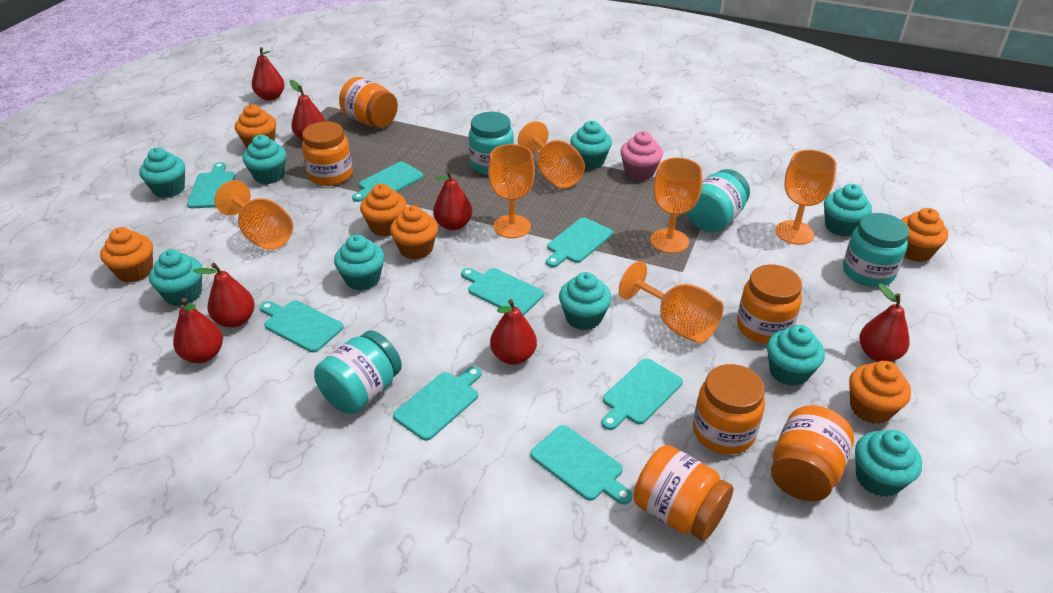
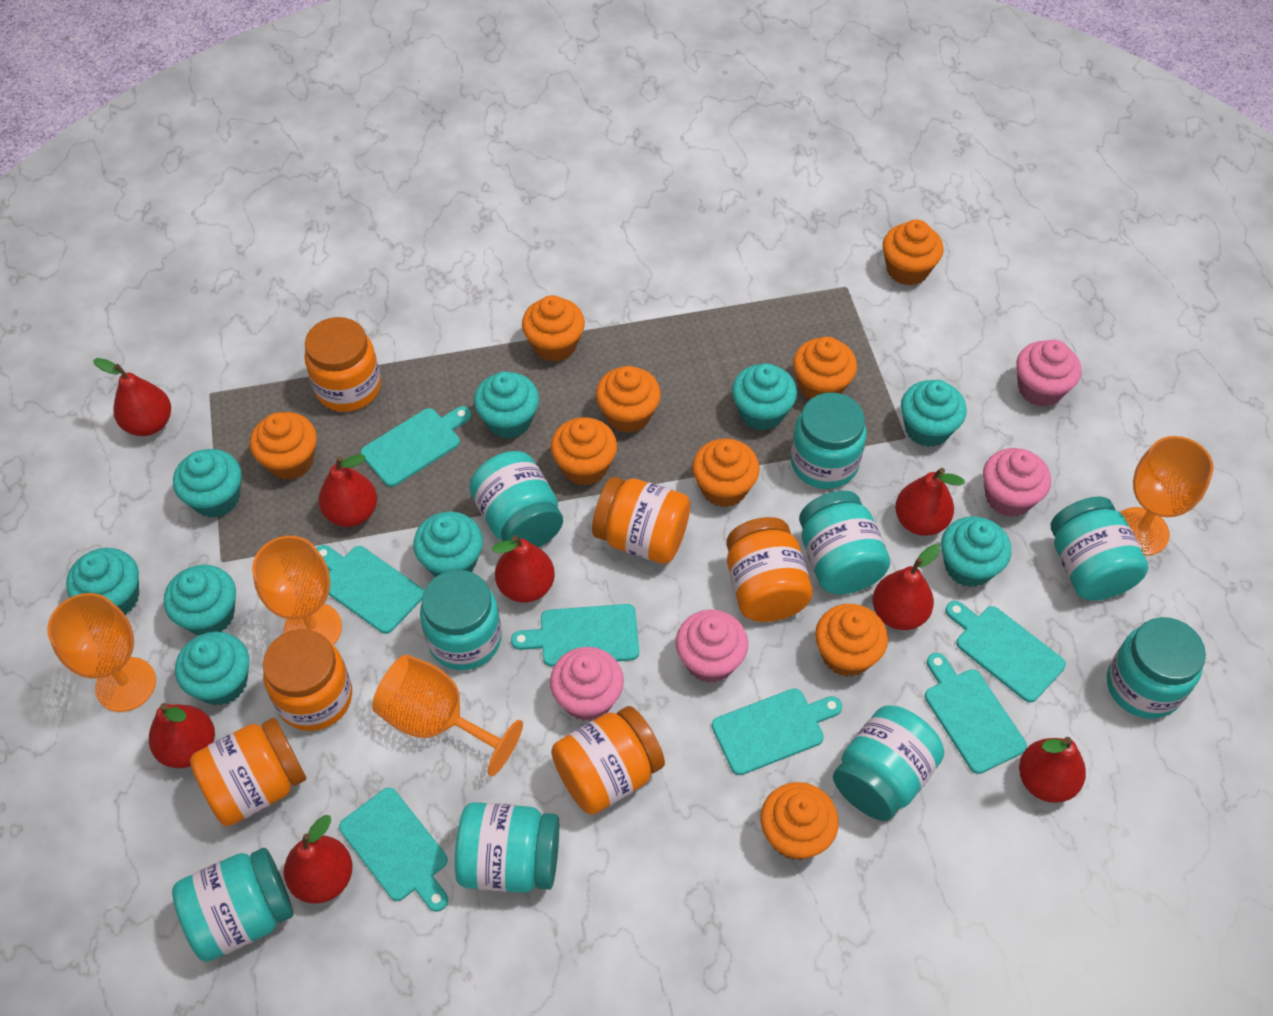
orange cupcake: [100,227,153,283] [235,104,276,148] [360,184,407,236] [390,205,438,260] [849,361,911,424] [901,208,948,262] = 6 -> [250,412,317,480] [522,295,585,362] [551,417,617,486] [596,366,661,433] [692,439,760,507] [760,782,839,860] [793,337,857,399] [815,604,888,677] [883,220,943,285] = 9
orange goblet: [215,180,293,250] [488,144,535,238] [518,121,585,188] [619,261,724,343] [650,157,702,253] [776,150,837,245] = 6 -> [47,593,156,712] [252,536,342,645] [372,655,523,776] [1120,436,1214,556] = 4
pink cupcake: [620,131,663,181] = 1 -> [550,647,624,721] [676,610,748,683] [983,448,1051,517] [1016,340,1081,406] = 4
red pear: [173,298,223,363] [193,263,255,328] [252,47,284,101] [290,80,325,140] [433,170,472,230] [490,299,537,365] [860,284,910,362] = 7 -> [93,358,171,436] [149,703,215,768] [284,815,353,904] [319,455,377,527] [492,535,555,603] [873,544,940,630] [895,468,965,536] [1019,737,1086,803] = 8
turquoise cutting board: [187,162,235,208] [260,300,344,352] [352,161,424,202] [393,366,482,441] [461,268,544,316] [530,425,632,505] [546,217,613,267] [601,359,683,430] = 8 -> [316,545,424,634] [339,788,448,912] [361,406,471,487] [511,604,639,667] [712,688,842,775] [925,653,1027,774] [945,601,1066,703] = 7
turquoise jar: [314,331,402,414] [469,112,514,175] [686,169,750,232] [843,213,909,287] = 4 -> [172,848,293,962] [420,570,502,670] [455,802,559,893] [469,451,563,548] [790,392,867,489] [799,491,890,594] [833,705,944,821] [1051,497,1149,601] [1107,617,1206,719] = 9

